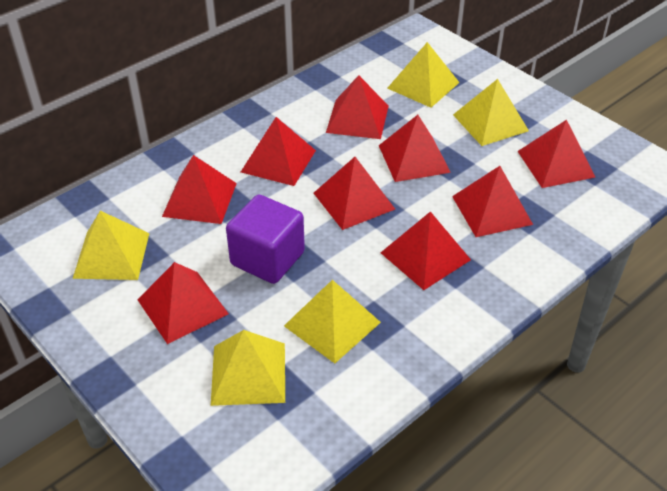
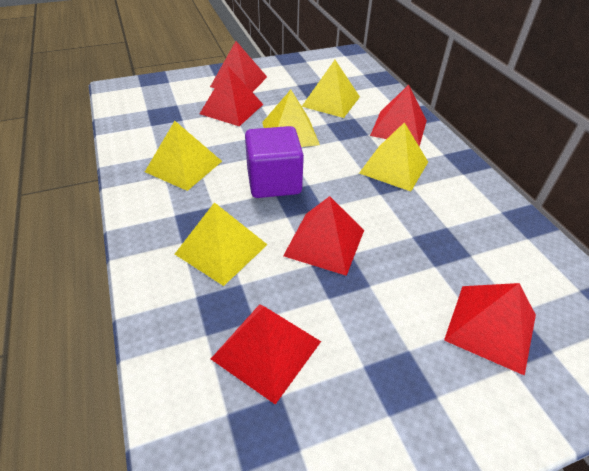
red pyramid: [137,262,229,344] [162,155,237,224] [241,117,316,186] [314,157,395,230] [326,75,389,139] [379,115,451,182] [381,212,471,290] [452,166,533,237] [517,120,595,188] = 9 -> [200,67,263,126] [210,41,267,92] [211,304,321,404] [283,196,364,276] [370,85,427,146] [444,283,536,376] = 6

